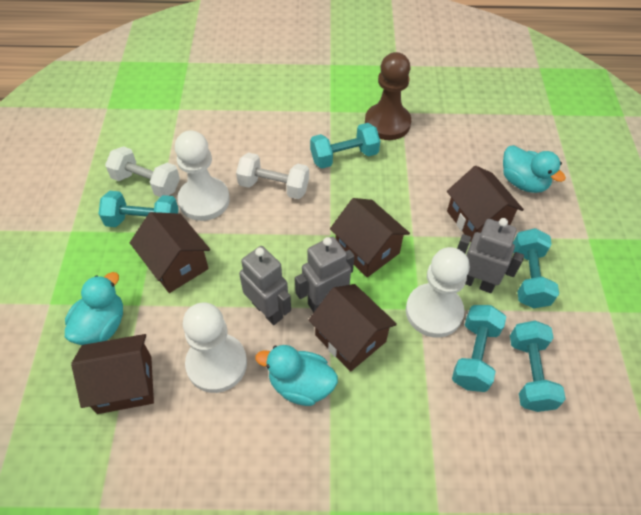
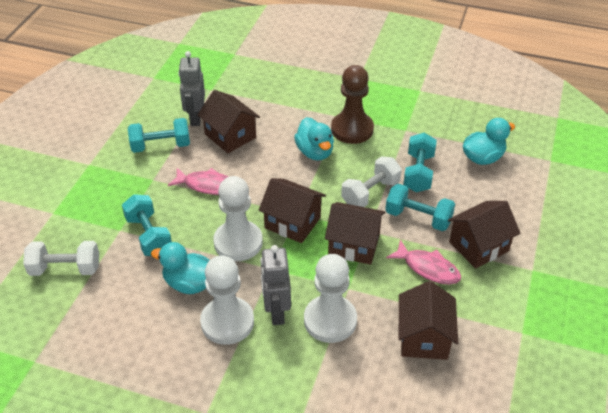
grey robot: [239,246,291,325] [295,236,355,312] [457,218,524,293] = 3 -> [178,51,205,126] [260,245,291,325] = 2
pink fish: none = 0 -> [168,168,229,195] [386,240,461,285] = 2
turquoise dumbbell: [99,191,179,227] [310,123,380,168] [452,305,506,392] [510,321,566,412] [513,228,559,308] = 5 -> [122,194,172,256] [128,118,190,153] [385,184,455,231] [403,133,437,192] = 4

